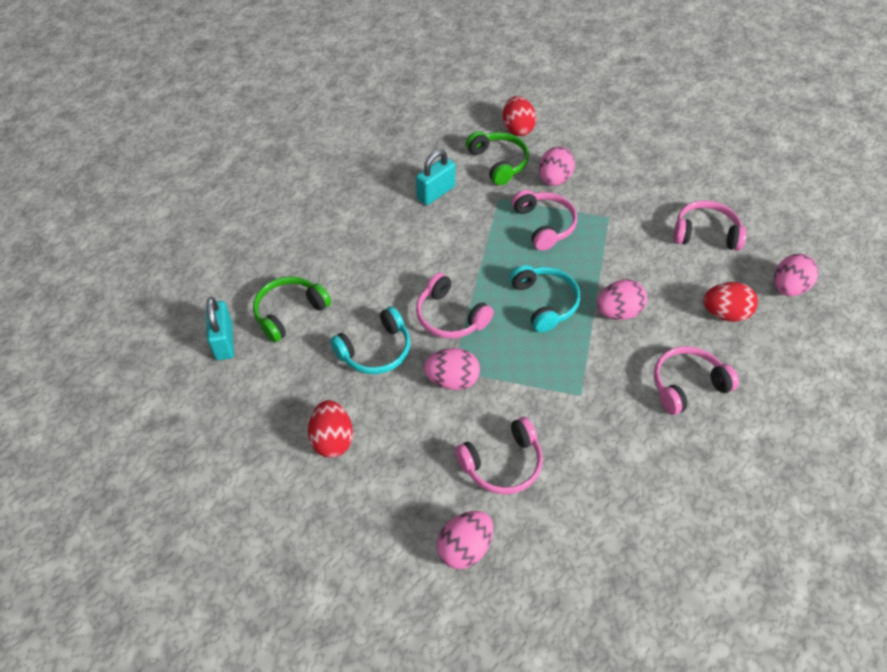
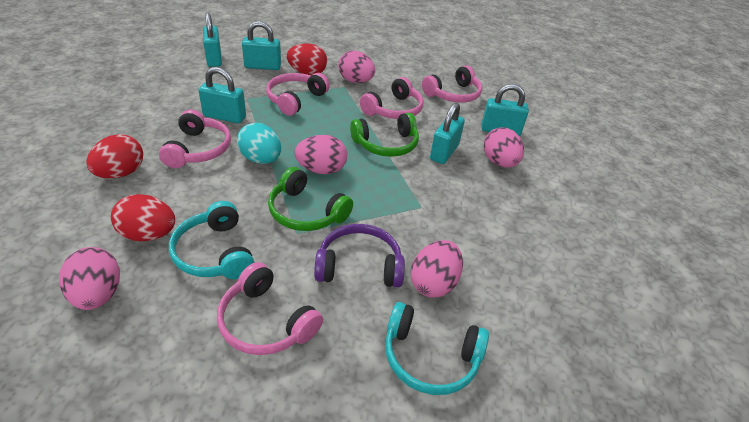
purple headphones: none = 0 -> [314,224,405,287] = 1
turquoise egg: none = 0 -> [237,123,281,164] = 1
turquoise padlock: [206,297,234,360] [416,149,455,205] = 2 -> [198,67,246,123] [203,13,222,67] [242,21,281,70] [430,103,465,164] [482,84,529,136] = 5

